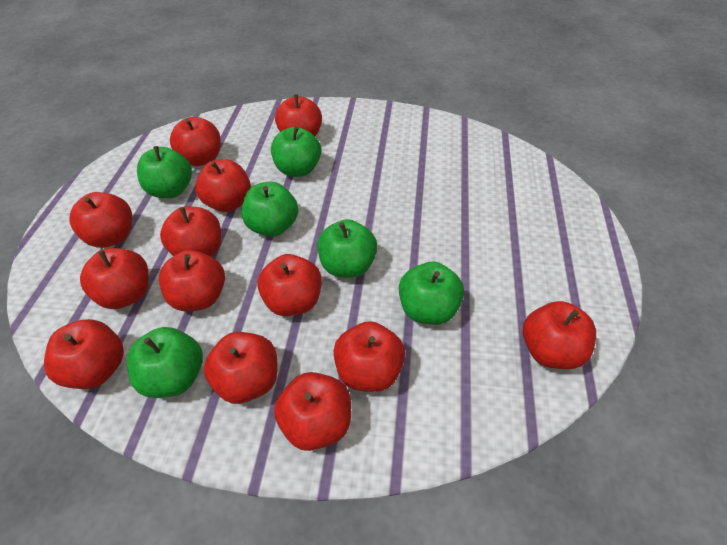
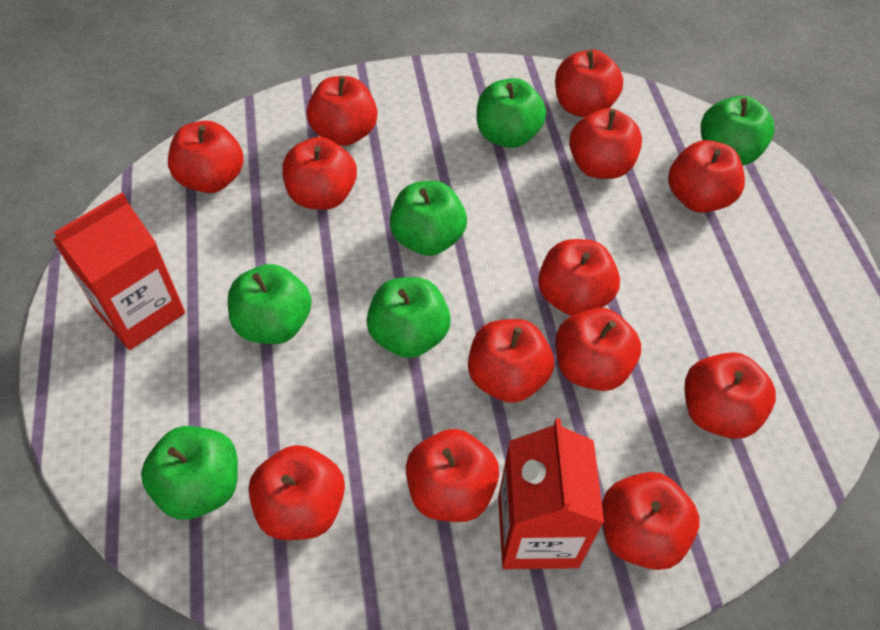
red carton: none = 0 -> [52,192,185,350] [498,418,604,569] = 2

